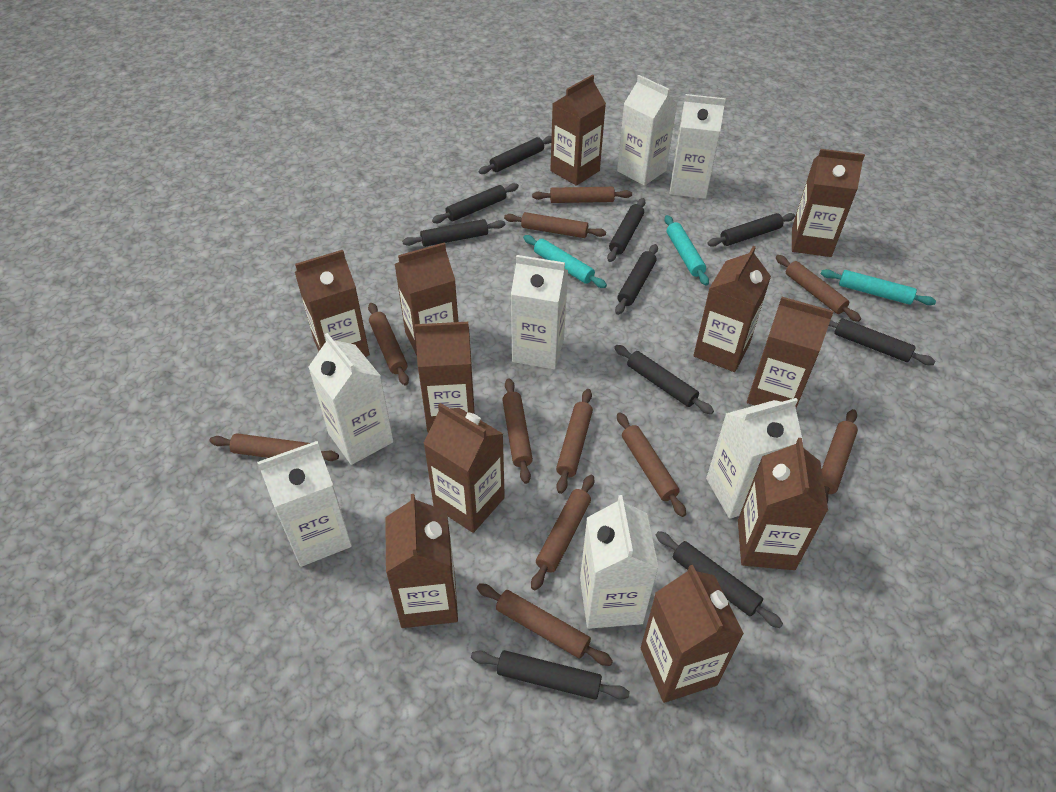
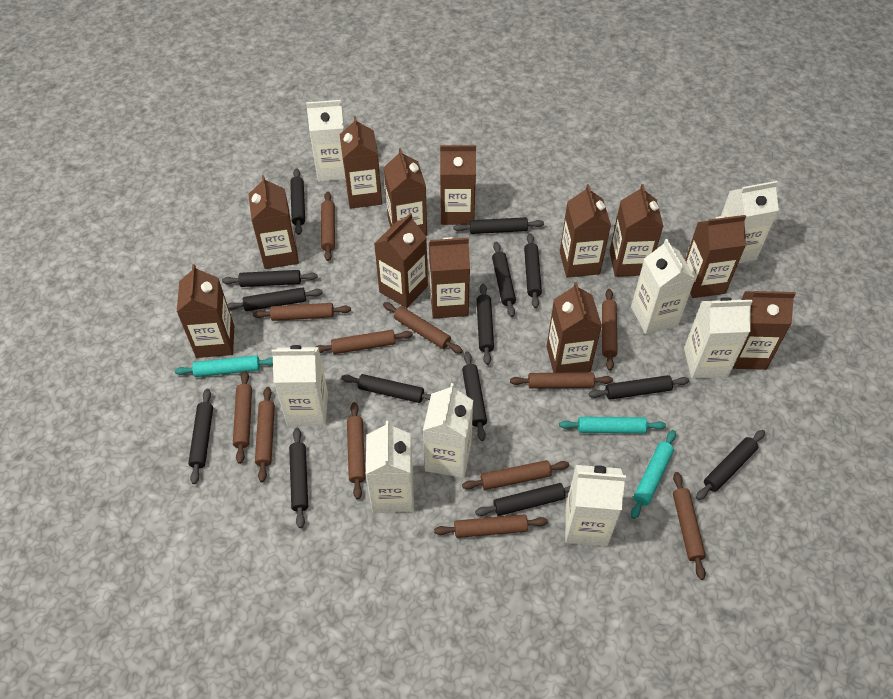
black rolling pin: [402,219,505,247] [432,183,519,223] [471,650,630,700] [479,136,552,174] [607,198,645,262] [614,345,714,414] [615,244,658,315] [656,531,783,628] [707,213,795,247] [829,318,935,365] = 10 -> [188,389,213,484] [222,270,318,287] [227,287,323,311] [289,428,308,528] [290,168,305,235] [341,374,431,403] [453,217,544,234] [462,351,487,441] [475,483,571,516] [477,284,494,365] [492,242,516,317] [524,233,542,308] [588,375,689,400] [696,430,765,500] = 14
brown carton: [295,250,370,357] [385,494,458,628] [395,243,458,355] [415,322,475,433] [423,403,505,533] [550,75,606,186] [641,565,744,703] [693,246,771,372] [738,438,828,570] [747,297,834,408] [792,149,865,257] = 11 -> [177,264,234,358] [249,175,299,269] [340,116,382,209] [374,213,428,308] [384,148,427,236] [429,237,470,318] [440,145,476,225] [547,282,602,373] [560,184,611,278] [609,184,663,277] [685,215,746,298] [732,291,796,370] = 12
brown rolling pin: [209,433,339,461] [368,303,409,386] [477,583,613,666] [502,379,533,484] [504,212,606,238] [531,475,594,590] [532,187,632,203] [556,389,593,494] [617,412,686,517] [776,255,861,322] [822,409,858,503] = 11 -> [233,371,252,464] [253,303,351,321] [255,387,275,482] [316,330,413,354] [321,192,335,261] [347,402,365,499] [383,302,463,354] [434,514,548,538] [462,460,569,490] [510,372,613,389] [602,289,618,371] [673,472,706,580] = 12
white carton: [257,441,352,567] [308,333,394,465] [511,255,568,369] [580,495,659,629] [617,75,677,186] [669,94,726,199] [706,398,803,519] = 7 -> [271,345,328,426] [306,100,345,182] [366,421,414,513] [423,383,473,478] [565,465,626,547] [631,239,696,334] [684,298,753,379] [721,181,779,263] = 8

